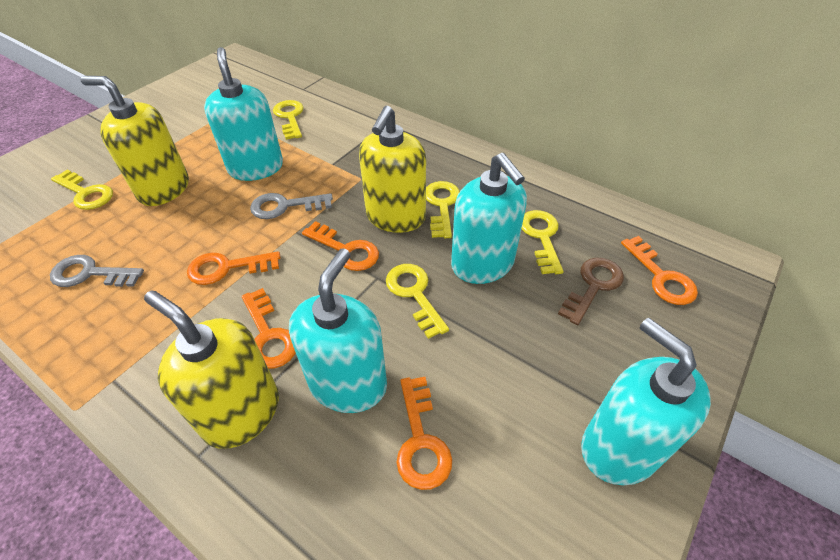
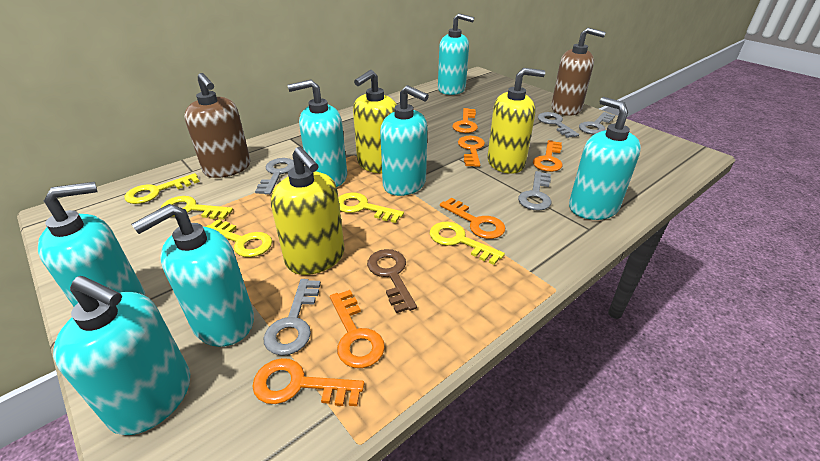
brown soap dispenser: none = 0 -> [184,73,250,178] [551,28,606,116] = 2
grey key: [50,255,144,287] [250,193,333,219] = 2 -> [255,158,294,195] [264,279,321,355] [518,171,552,211] [538,112,579,138] [579,112,615,134] = 5
orange key: [187,251,280,285] [242,288,296,369] [302,221,379,271] [397,377,452,490] [621,236,698,305] = 5 -> [252,358,364,406] [330,290,385,368] [440,198,505,239] [452,108,478,133] [458,136,485,167] [533,140,563,172] = 6
turquoise soap dispenser: [204,47,283,181] [289,249,387,413] [451,153,527,284] [581,318,711,485] = 4 -> [38,182,145,307] [53,276,190,435] [131,204,254,347] [288,80,347,187] [380,85,429,196] [438,13,474,95] [569,97,641,220] = 7

